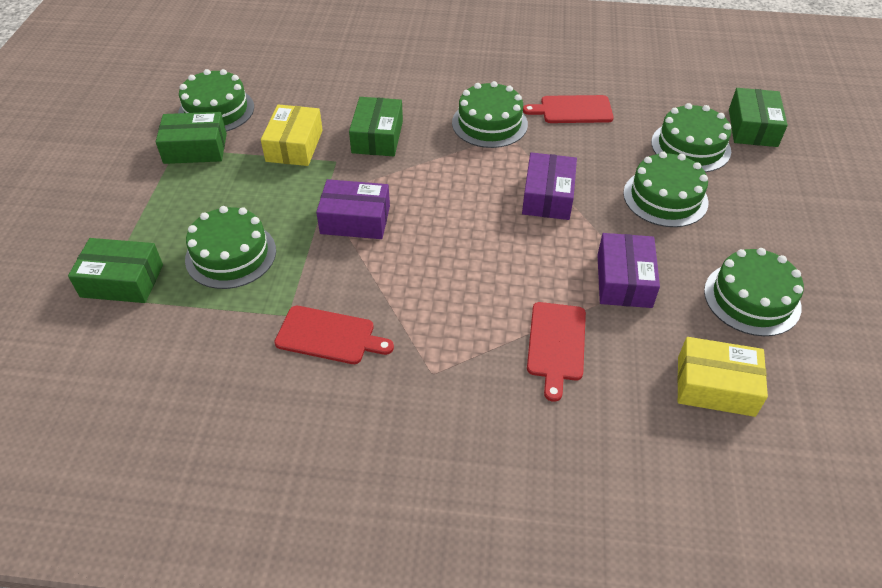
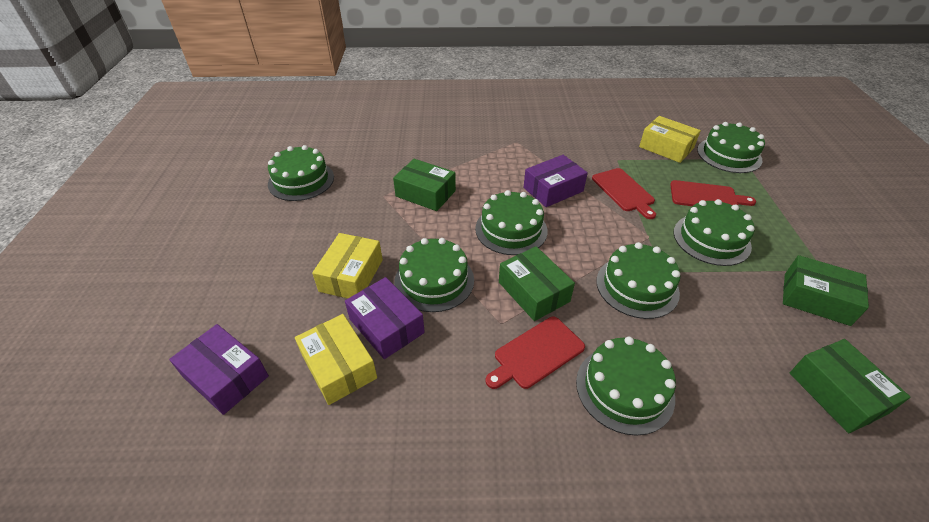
green cake: [178,69,254,132] [185,206,276,289] [452,81,528,148] [623,151,709,227] [651,103,732,172] [704,248,804,336] = 6 -> [268,145,334,201] [394,238,474,312] [475,190,548,255] [576,337,676,436] [596,242,680,319] [673,199,755,266] [697,122,765,173] = 7
yellow box: [261,104,323,166] [677,337,768,417] = 2 -> [295,314,377,405] [312,233,383,298] [639,116,701,163] = 3

